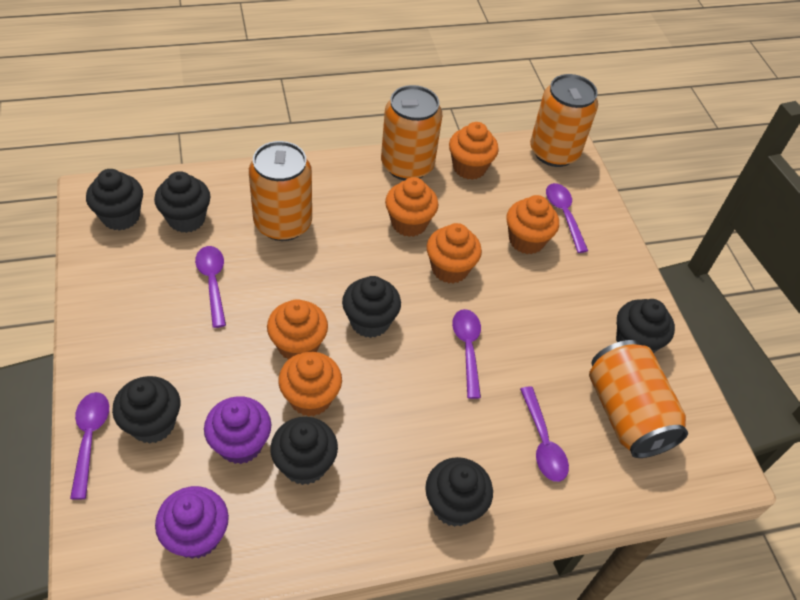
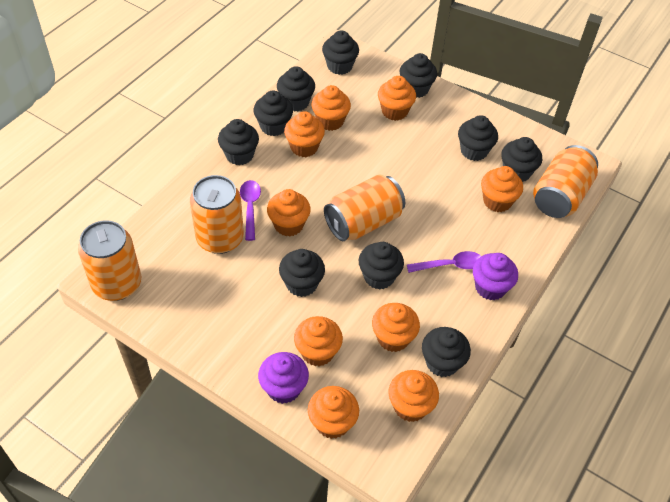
black cupcake: [86,169,143,231] [112,376,180,444] [154,171,211,233] [270,417,338,485] [342,276,401,338] [425,457,493,527] [616,299,675,353] = 7 -> [218,119,259,165] [253,90,293,136] [277,66,315,111] [279,249,325,297] [322,30,359,75] [359,242,404,290] [400,53,437,98] [422,327,471,377] [458,115,498,161] [501,137,542,182] = 10
orange cupcake: [267,299,328,360] [278,352,342,417] [385,177,438,237] [427,223,482,284] [449,122,499,180] [506,195,559,254] = 6 -> [267,189,311,236] [284,111,325,157] [294,316,343,367] [308,386,359,439] [312,85,351,131] [372,303,420,352] [378,76,416,121] [388,370,439,422] [481,166,523,212] = 9
purple spoon: [70,392,109,500] [195,246,226,328] [452,309,481,399] [520,386,569,482] [546,183,588,253] = 5 -> [240,180,261,241] [407,251,481,273] = 2

